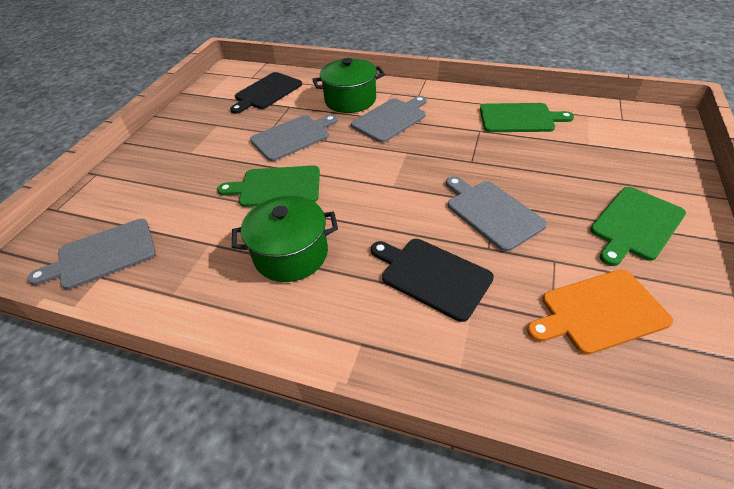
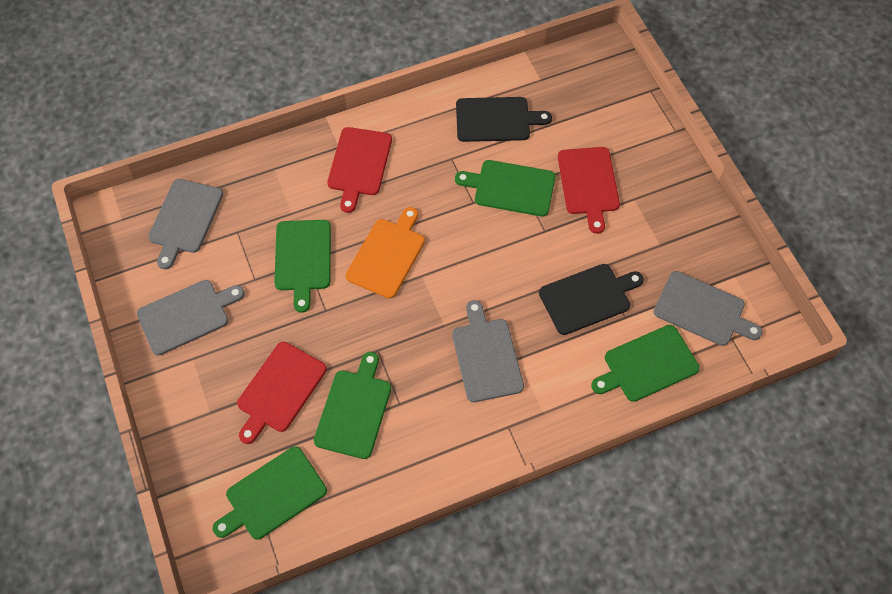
green cutting board: [217,165,320,207] [480,103,574,132] [590,187,686,266] = 3 -> [213,446,327,540] [274,220,331,313] [314,352,391,459] [455,160,555,216] [591,325,700,402] = 5
green pot: [232,196,338,282] [312,58,385,113] = 2 -> none = 0
red cutting board: none = 0 -> [237,342,327,444] [327,127,392,213] [558,147,620,234] = 3

